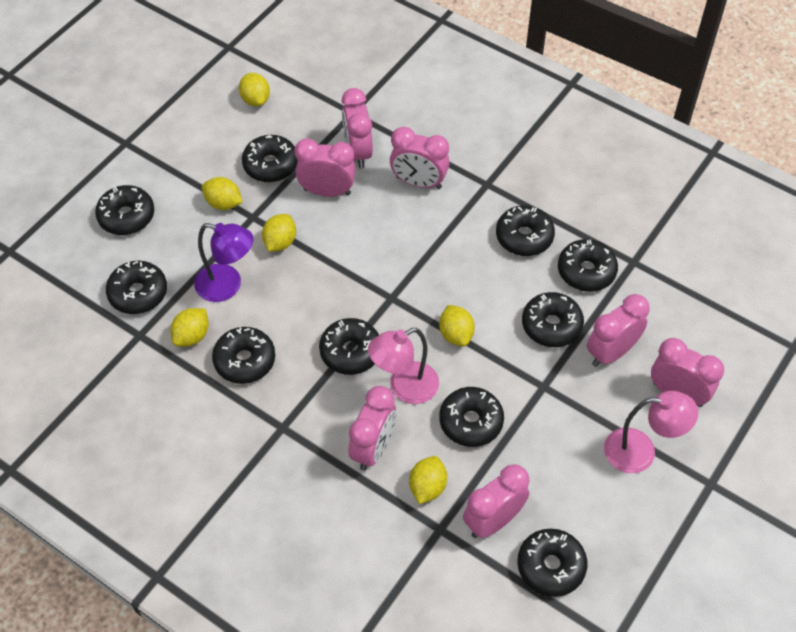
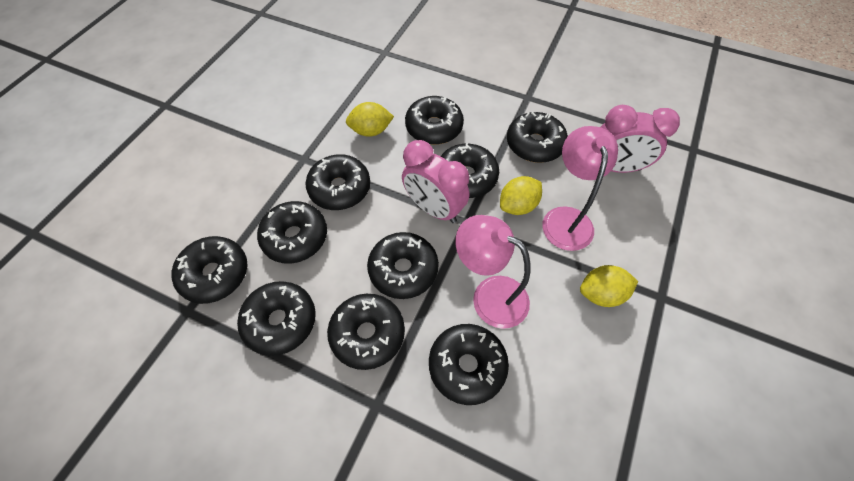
pink clock: [294,138,356,197] [341,88,373,169] [349,386,396,471] [390,127,450,189] [463,464,530,538] [587,294,649,367] [651,338,724,407] = 7 -> [402,140,469,223] [601,105,680,173] = 2
purple lamp: [194,223,254,302] = 1 -> none = 0
yellow lemon: [171,308,208,347] [202,177,243,210] [239,73,270,106] [262,214,296,251] [409,456,447,504] [439,305,475,346] = 6 -> [346,102,394,137] [500,176,542,215] [580,265,638,307] = 3

